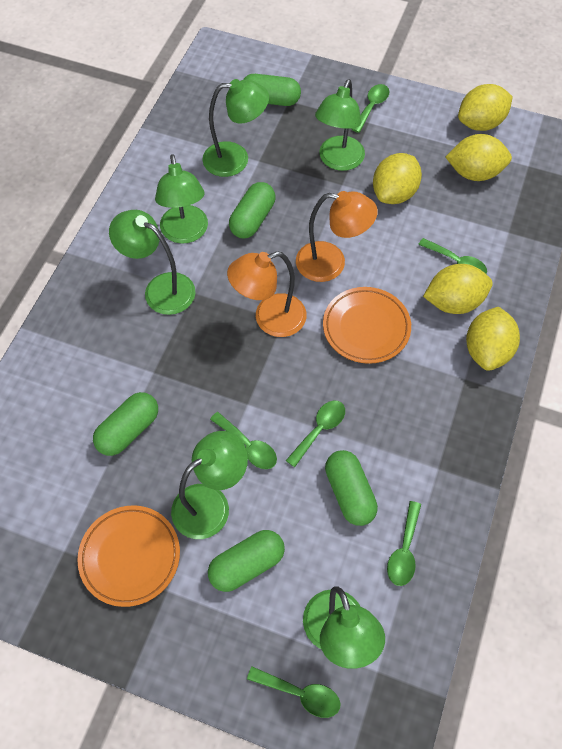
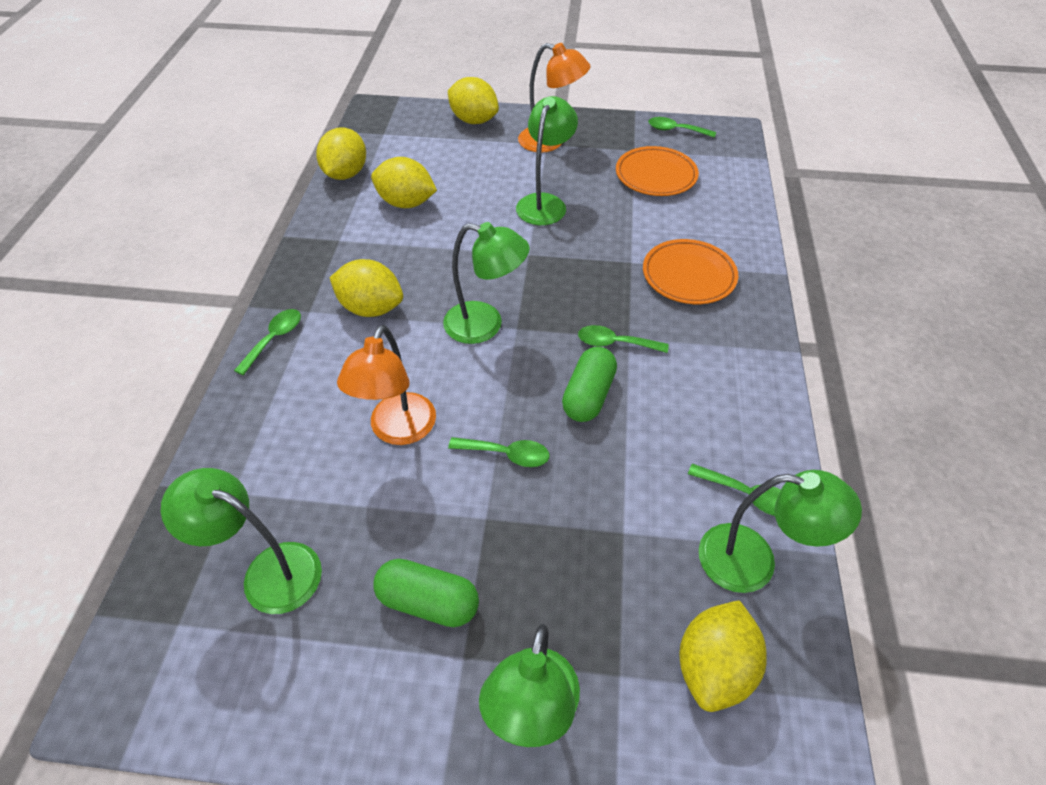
green capsule: [93,392,158,456] [208,530,285,592] [229,182,275,238] [243,74,301,106] [325,450,378,526] = 5 -> [374,559,479,627] [562,347,617,422] = 2
green lamp: [109,210,196,315] [155,154,208,244] [171,431,248,539] [202,79,269,177] [303,586,385,669] [315,79,365,171] = 6 -> [161,468,322,614] [443,222,530,344] [479,624,580,747] [516,96,578,225] [699,470,862,593] = 5
green spoon: [210,412,277,469] [247,667,340,718] [286,401,345,467] [351,84,390,133] [387,501,421,586] [418,238,487,274] = 6 -> [234,309,301,375] [448,437,549,467] [578,325,669,353] [648,117,716,138] [688,464,781,516] = 5

